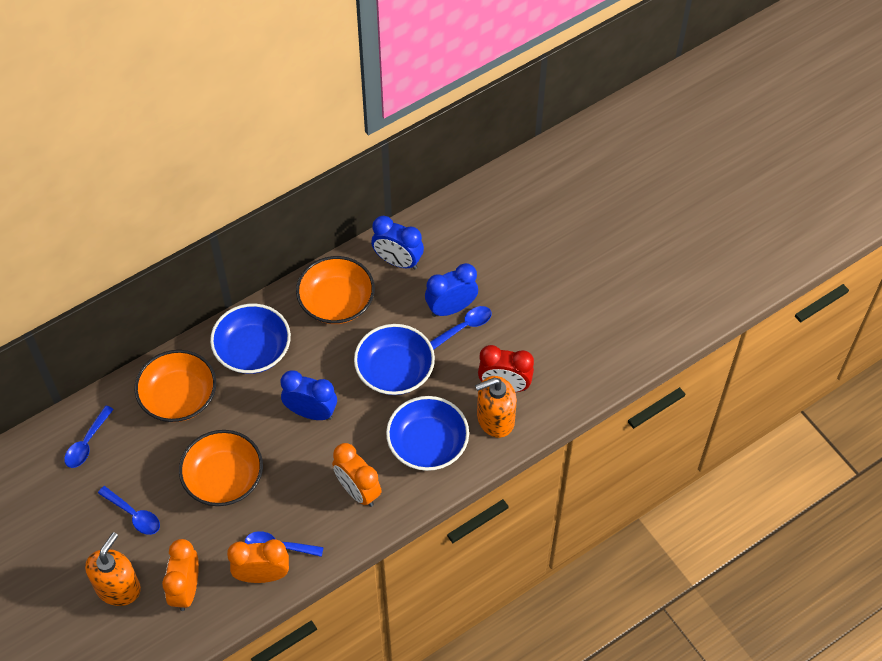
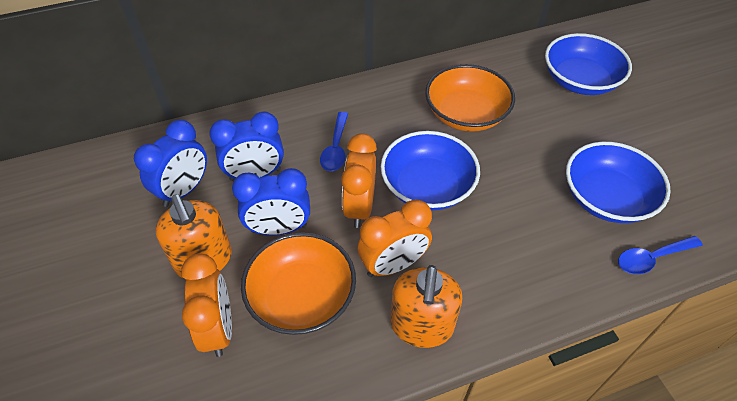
blue spoon: [64,405,114,468] [98,486,160,535] [245,531,324,557] [430,306,491,350] = 4 -> [320,112,348,171] [618,236,703,274] = 2
orange bowl: [135,350,216,422] [179,430,263,506] [296,256,375,324] = 3 -> [241,232,356,335] [425,64,515,132] = 2
red clock: [478,345,534,392] = 1 -> none = 0

